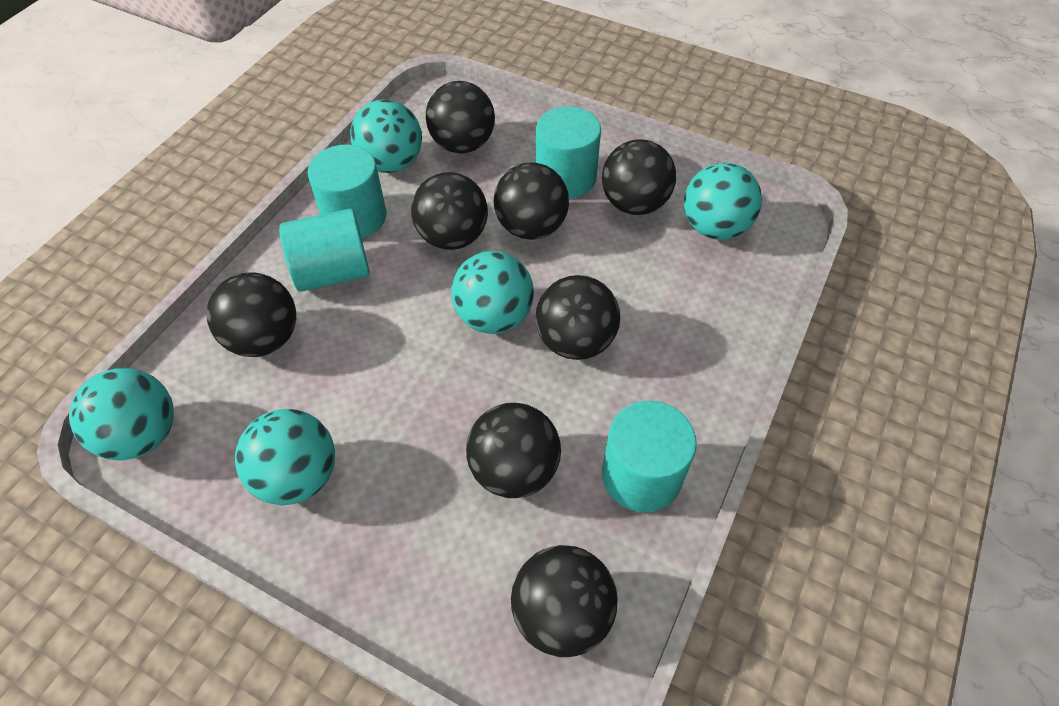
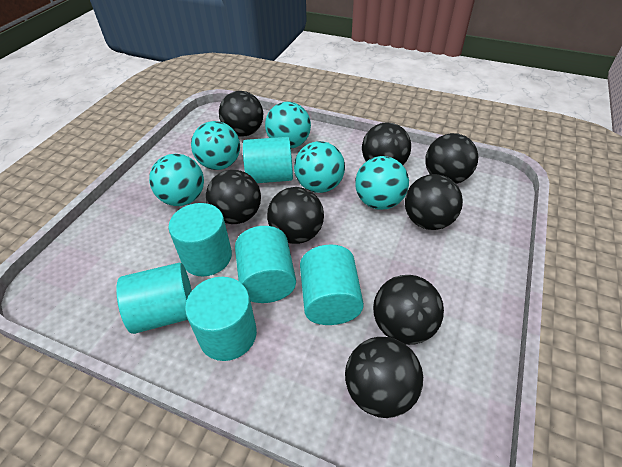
turquoise cylinder: [279,209,370,292] [307,145,387,238] [536,106,601,199] [602,401,697,512] = 4 -> [116,263,192,334] [168,203,232,277] [185,277,257,361] [235,226,296,303] [243,137,293,183] [300,245,364,325] = 6

